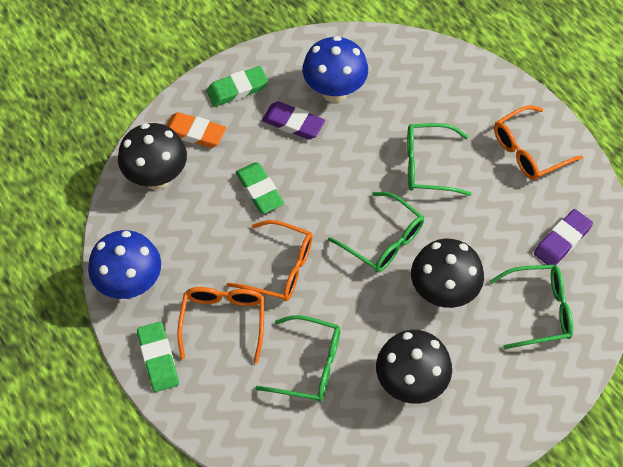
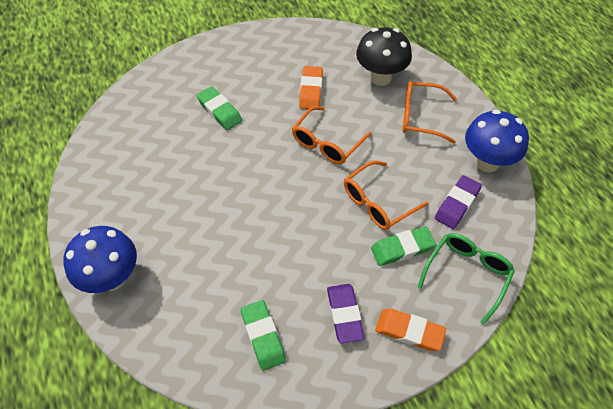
black mushroom: [118,123,187,190] [376,330,452,404] [411,239,484,308] = 3 -> [356,27,412,86] = 1
green glasses: [255,315,340,402] [328,192,424,272] [407,123,472,196] [490,265,573,349] = 4 -> [418,233,515,324] = 1
orange eraser: [166,112,226,148] = 1 -> [299,66,323,109] [375,309,446,351] = 2

